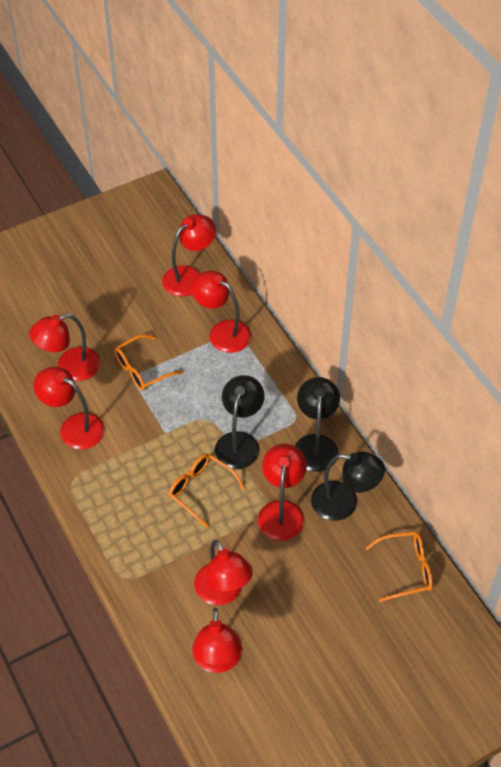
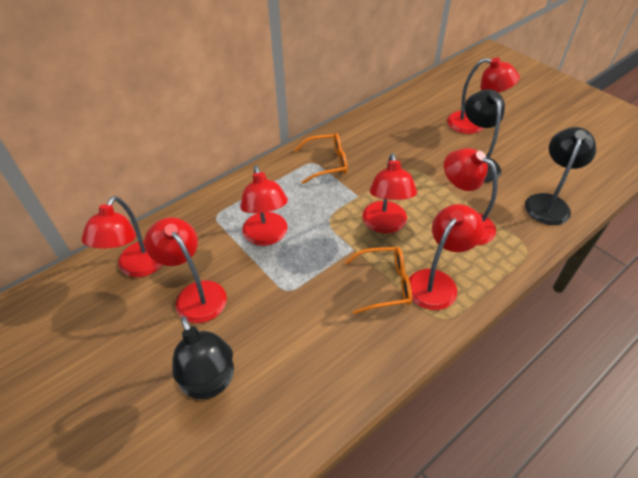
orange glasses: [114,334,184,391] [169,453,246,528] [366,532,433,602] = 3 -> [294,133,347,184] [345,247,412,314] = 2

